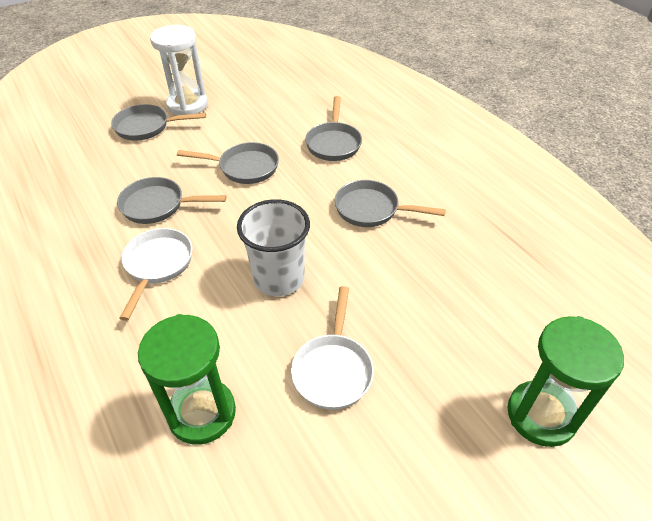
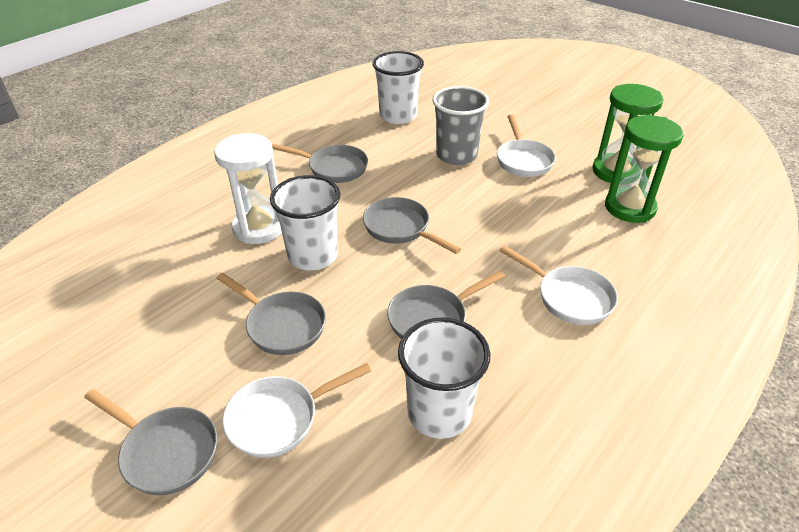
grey cup: none = 0 -> [432,86,489,165] = 1
white cup: [237,199,310,296] = 1 -> [270,175,341,270] [372,51,424,124] [398,317,490,439] = 3
white pan: [120,228,193,321] [291,286,374,410] = 2 -> [222,363,371,458] [497,115,556,177] [499,245,618,325] = 3

